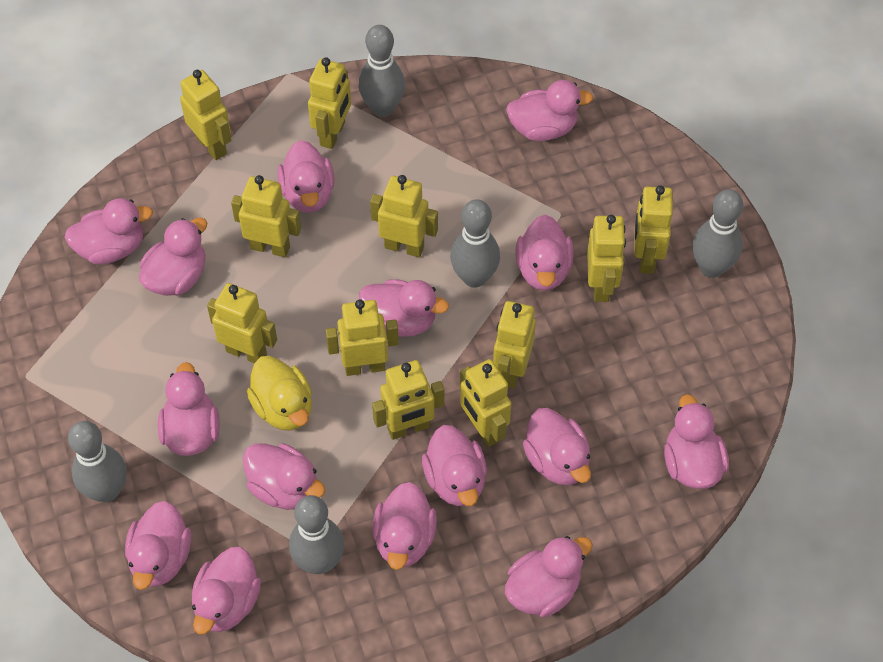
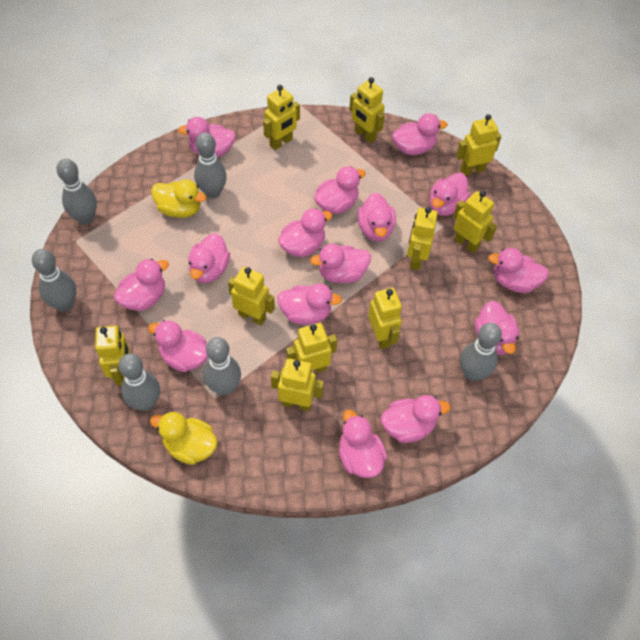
grey bowling pin: [68,421,127,502] [289,495,344,574] [358,25,405,117] [450,199,500,288] [692,189,743,278] = 5 -> [32,249,77,312] [57,159,97,225] [118,353,160,411] [194,132,227,199] [204,337,241,395] [460,323,502,381] = 6
yellow duck: [246,356,312,431] = 1 -> [150,412,218,465] [151,179,206,218] = 2
yellow robot: [180,70,231,160] [207,283,277,363] [231,175,301,257] [308,57,351,149] [325,299,399,376] [370,175,438,258] [372,360,444,440] [460,359,511,447] [493,301,536,389] [587,215,626,302] [634,185,673,274] = 11 -> [95,326,129,386] [228,267,275,326] [263,85,300,150] [271,358,324,411] [286,323,337,373] [349,77,385,143] [368,288,402,349] [407,207,438,270] [453,191,497,253] [456,114,501,176] = 10

